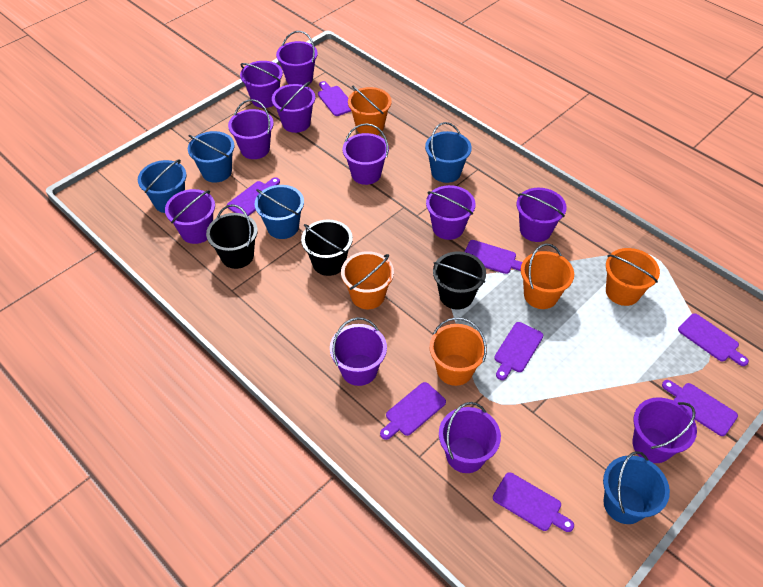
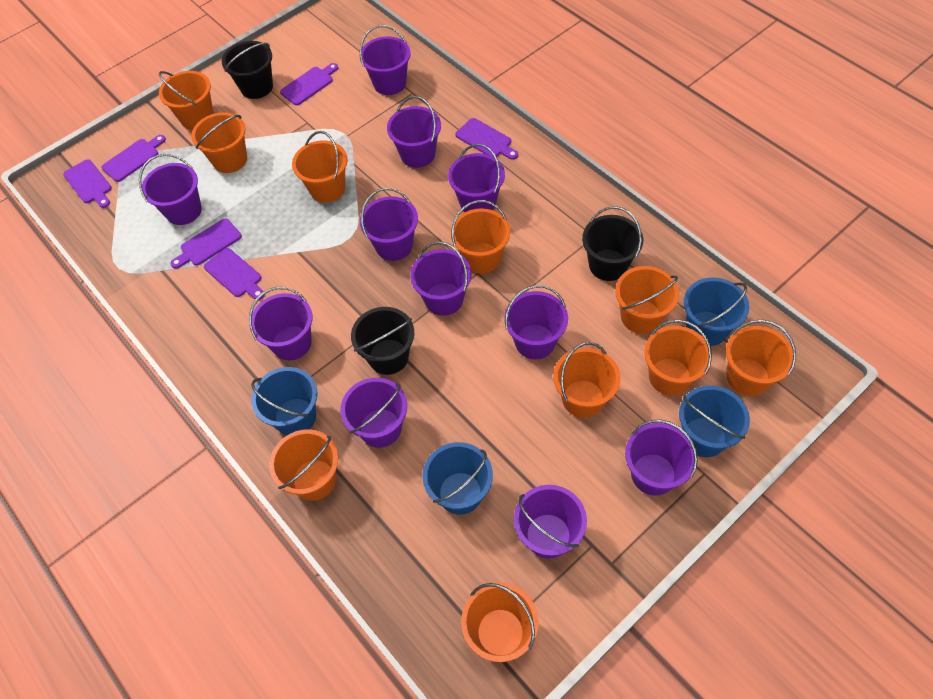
blue bucket: [138,159,186,213] [188,131,234,183] [255,185,304,239] [425,122,472,183] [603,451,670,524] = 5 -> [251,367,317,435] [422,442,493,515] [679,385,750,457] [684,278,749,346] = 4
orange bucket: [341,251,394,309] [348,85,392,135] [429,317,487,386] [521,243,574,309] [606,248,660,306] = 5 -> [159,71,214,130] [191,112,247,173] [269,429,338,501] [292,131,348,203] [451,200,510,274] [461,582,538,662] [553,342,621,418] [615,266,679,334] [644,319,712,396] [726,320,796,396] = 10
purple cutting board: [227,177,280,216] [318,81,351,116] [380,382,446,440] [465,240,522,274] [493,472,574,532] [494,322,543,380] [662,380,738,436] [678,313,749,366] = 8 -> [63,159,112,208] [102,135,166,182] [171,218,242,269] [204,248,265,300] [280,63,338,105] [455,118,518,160] = 6

